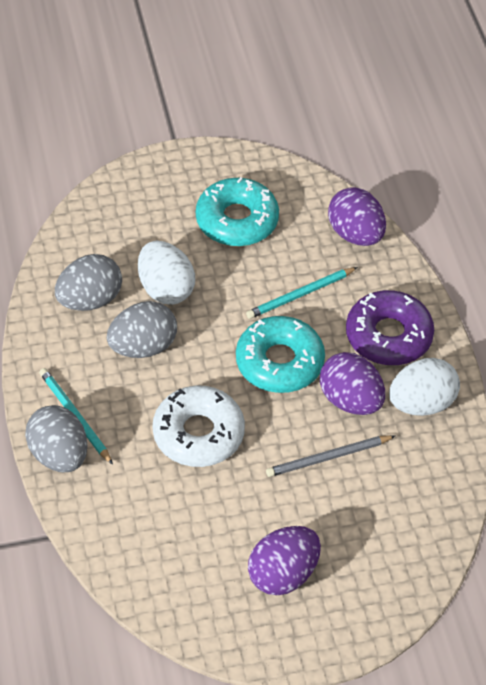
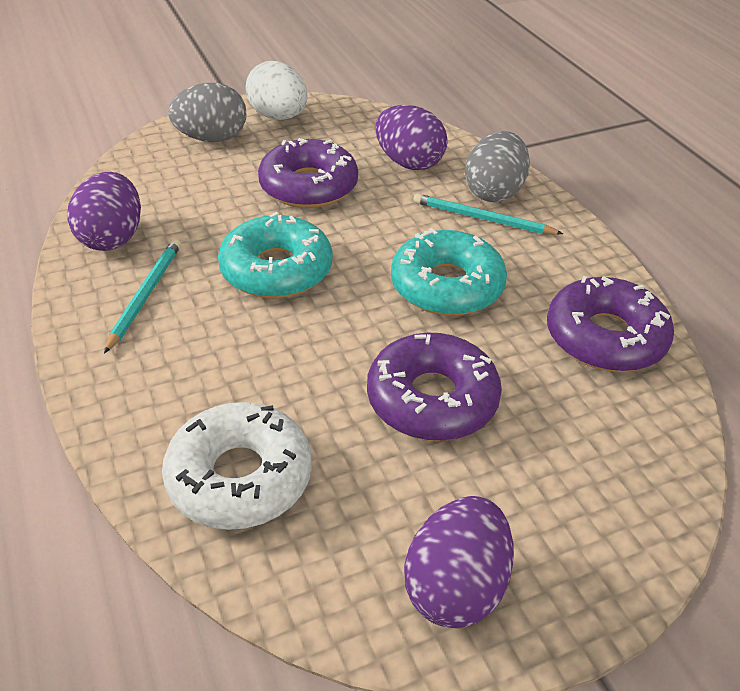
grey egg: [25,405,88,472] [55,254,122,311] [107,301,177,358] = 3 -> [168,83,246,142] [465,131,530,202] = 2
grey pencil: [266,435,395,477] = 1 -> none = 0
purple donut: [346,290,434,365] = 1 -> [258,138,358,208] [367,333,502,441] [547,276,674,372] = 3
white egg: [138,241,195,305] [389,358,460,416] = 2 -> [246,61,308,120] = 1

